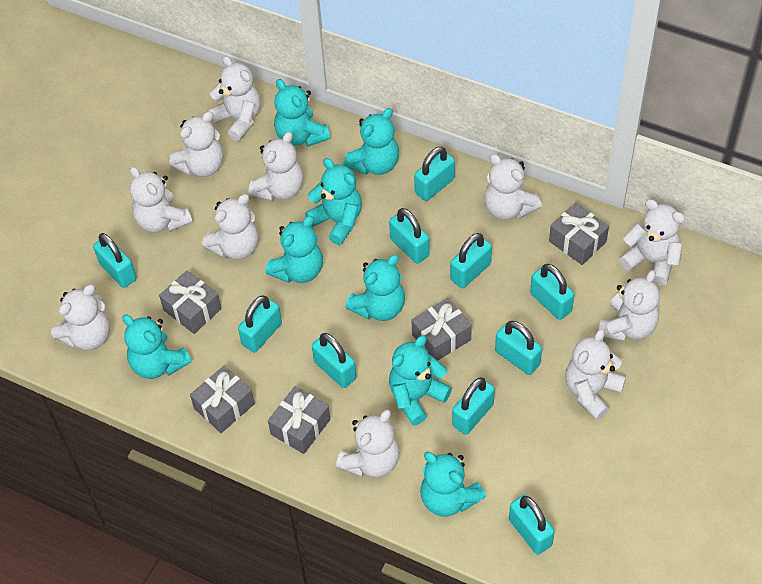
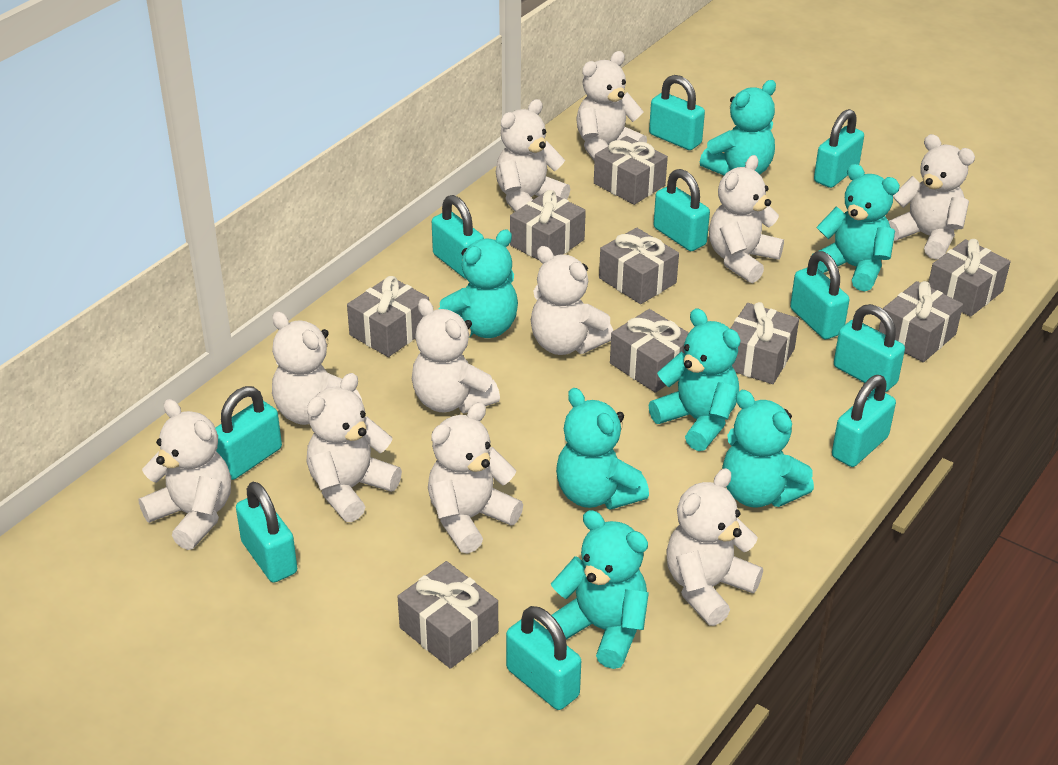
grey gift: [159,270,222,334] [190,366,255,433] [268,386,330,454] [412,298,472,361] [549,203,609,265] = 5 -> [347,276,429,357] [397,561,498,669] [510,190,586,260] [594,136,668,205] [599,228,679,304] [610,309,689,393] [730,302,799,384] [879,281,963,362] [929,239,1011,317] = 9
turquoise teddy bear: [122,315,192,379] [265,216,323,283] [274,79,330,146] [305,158,362,245] [343,108,399,175] [345,254,405,321] [389,336,452,425] [420,452,486,517] = 8 -> [439,230,518,338] [551,510,649,669] [556,388,649,510] [648,308,740,451] [700,80,776,175] [722,390,814,508] [812,164,900,292] = 7

